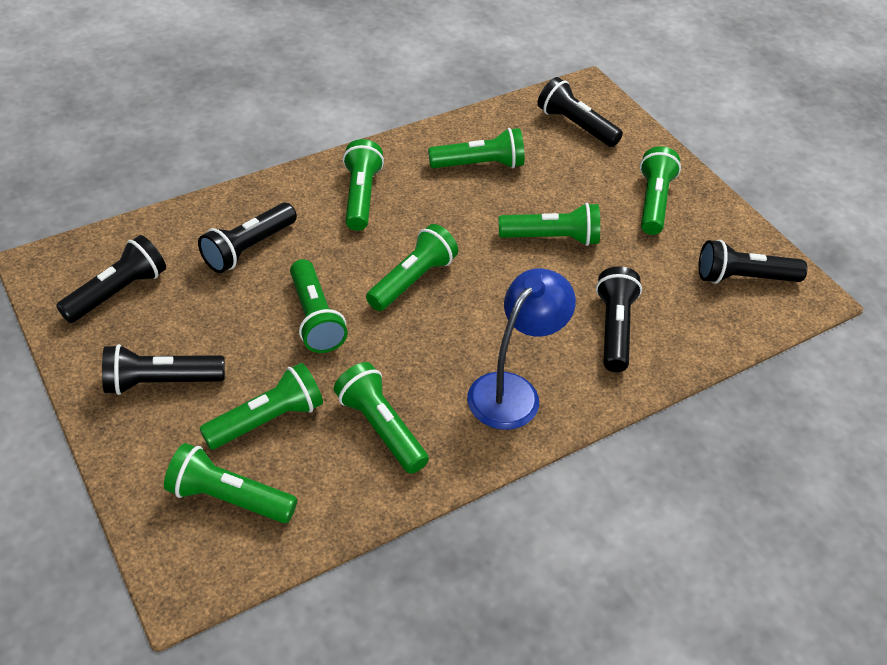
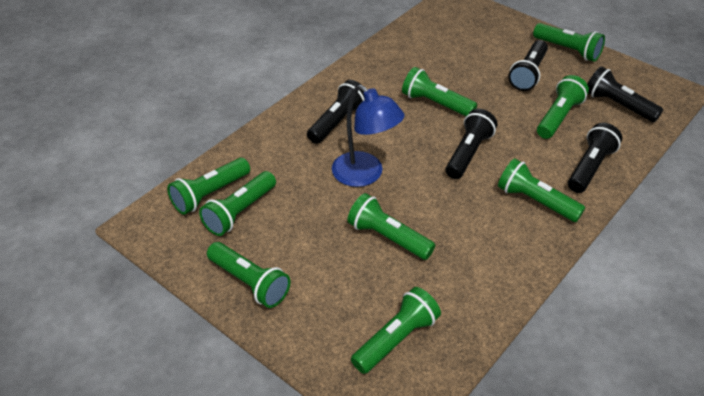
black flashlight: [56,235,166,323] [102,344,225,395] [198,203,297,273] [537,77,623,147] [596,266,642,372] [698,240,808,284] = 6 -> [307,80,365,144] [446,109,497,179] [508,40,548,91] [568,123,622,193] [587,66,663,122] = 5

